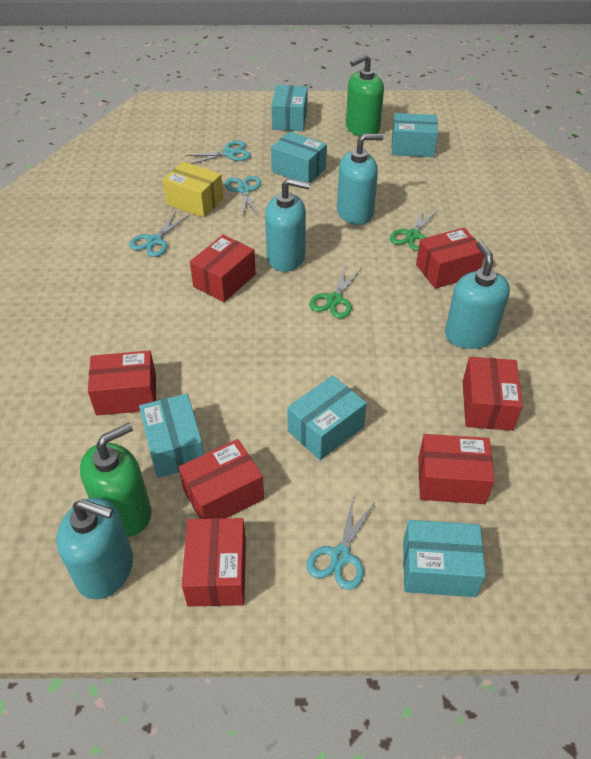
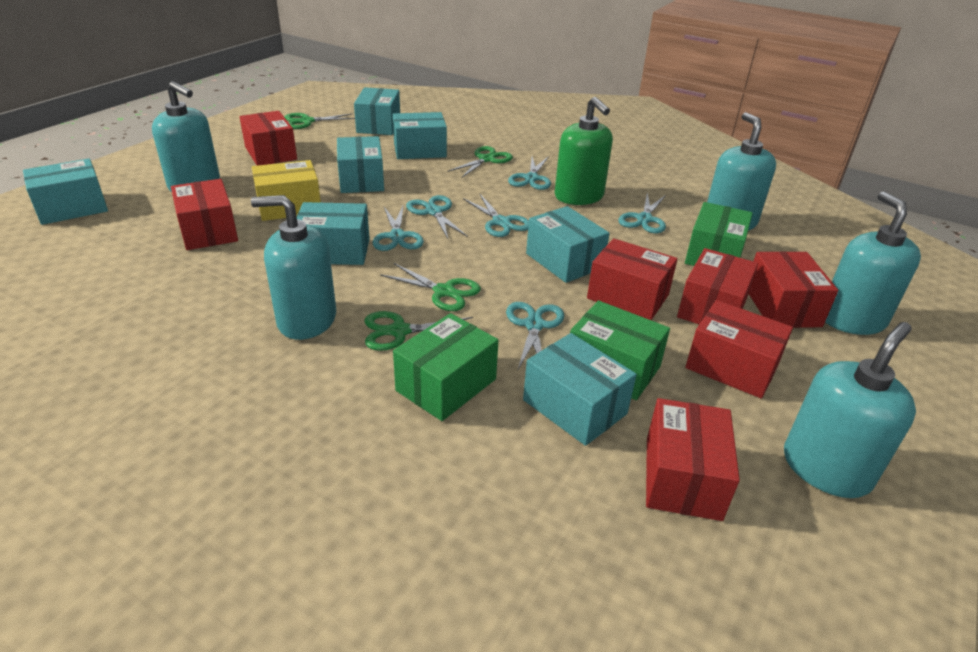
green box: none = 0 -> [393,313,499,421] [570,300,670,400] [685,202,753,266] = 3
green scissors: [309,267,362,318] [390,207,438,251] = 2 -> [284,113,355,129] [365,311,473,351] [380,263,481,311] [447,146,513,178] = 4
green soap dispenser: [80,423,151,537] [346,54,384,137] = 2 -> [555,97,613,205] = 1
turquoise box: [139,394,204,478] [271,85,308,131] [271,131,327,183] [287,375,367,460] [392,113,438,157] [403,520,486,597] = 6 -> [23,159,108,225] [297,202,370,265] [337,136,384,193] [354,87,400,135] [393,112,447,159] [523,333,637,446] [526,206,610,283] = 7
turquoise scissors: [129,212,190,257] [185,141,251,164] [225,176,261,217] [307,495,375,590] = 4 -> [373,204,424,251] [406,195,468,239] [463,194,529,237] [506,302,564,369] [508,156,551,190] [618,192,666,233] = 6
turquoise soap dispenser: [56,498,133,599] [265,178,310,272] [337,134,384,225] [445,241,510,349] = 4 -> [152,81,220,192] [251,195,336,340] [707,112,776,230] [784,322,916,498] [825,191,921,335] = 5

